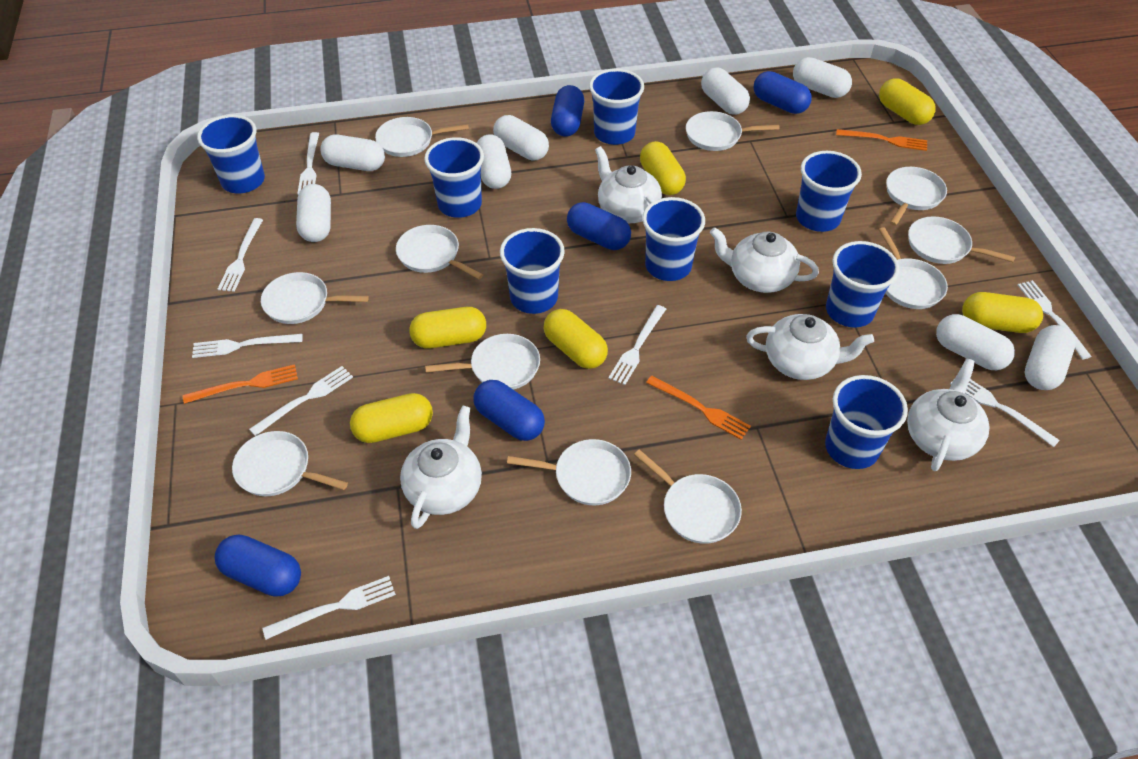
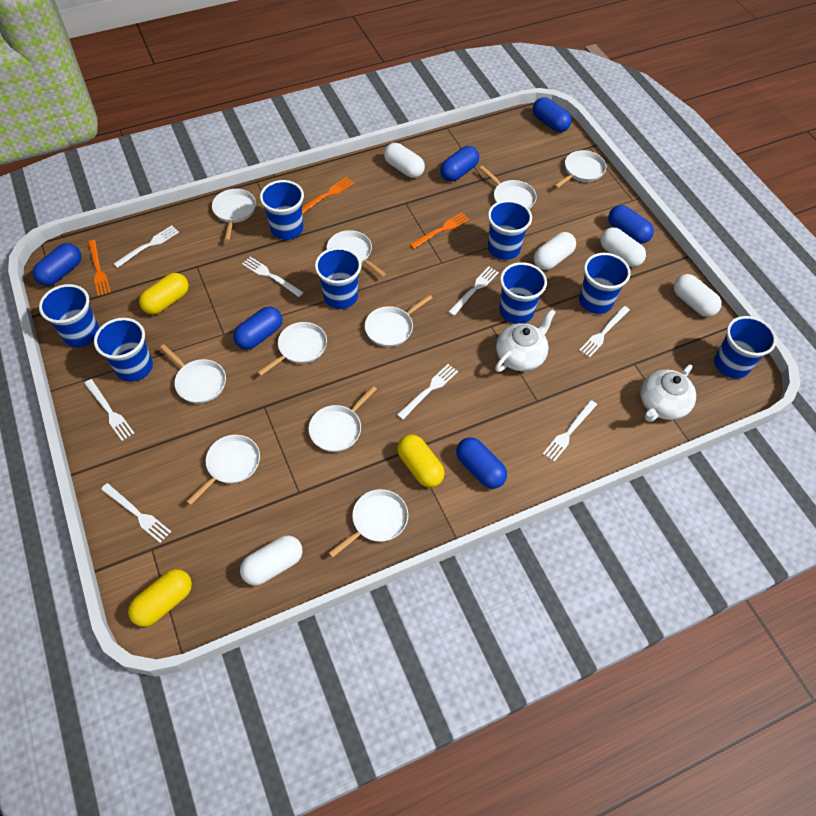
blue capsule: [215,535,301,597] [473,380,545,441] [551,85,584,137] [567,202,631,250] [753,71,812,114] = 5 -> [33,243,81,286] [233,307,282,350] [440,146,479,182] [456,437,507,489] [533,97,572,132] [608,205,654,244] = 6
white capsule: [296,184,331,242] [320,135,385,171] [477,134,511,189] [493,115,549,161] [701,67,750,115] [793,57,852,98] [936,314,1015,370] [1025,325,1076,390] = 8 -> [240,535,302,586] [384,143,425,178] [534,232,576,270] [600,227,646,267] [674,274,722,317] = 5
white pan: [232,431,348,496] [261,272,369,324] [375,117,469,157] [396,225,483,279] [425,334,540,390] [507,439,631,505] [634,449,742,544] [686,111,780,151] [878,227,948,309] [886,167,947,226] [908,216,1015,264] = 11 -> [160,344,226,404] [186,435,260,505] [212,189,256,241] [257,322,327,376] [309,386,377,452] [327,230,386,277] [329,489,408,558] [365,294,433,347] [479,166,537,209] [554,150,606,188] = 10
white teapot: [400,405,482,529] [595,146,662,223] [710,227,819,293] [746,314,874,380] [907,358,989,471] = 5 -> [495,309,556,372] [641,365,696,422] = 2
yellow capsule: [350,393,433,443] [409,307,486,348] [544,309,608,369] [640,141,686,195] [879,78,936,125] [962,292,1043,333] = 6 -> [128,569,192,627] [139,273,189,315] [397,435,445,488] = 3

